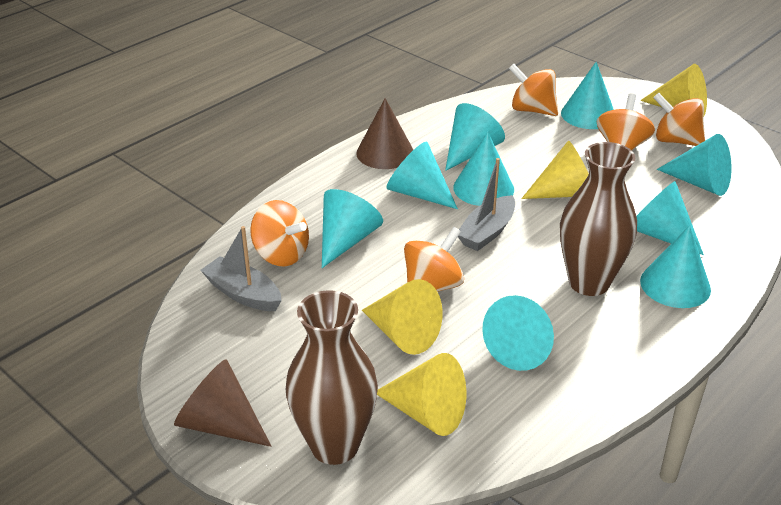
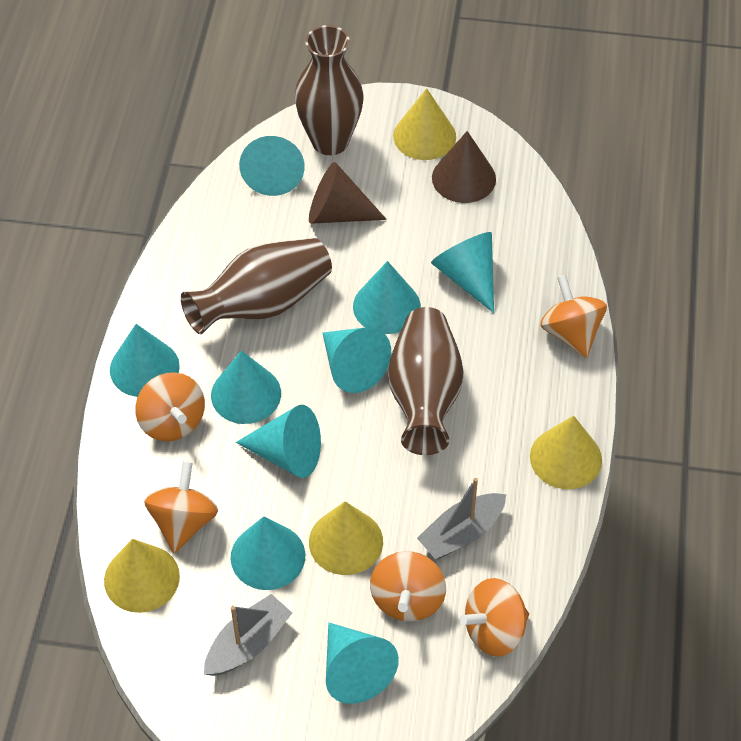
brown vase: [286,290,378,465] [560,142,637,296] = 2 -> [181,238,332,334] [295,25,364,155] [388,307,464,455] = 3

